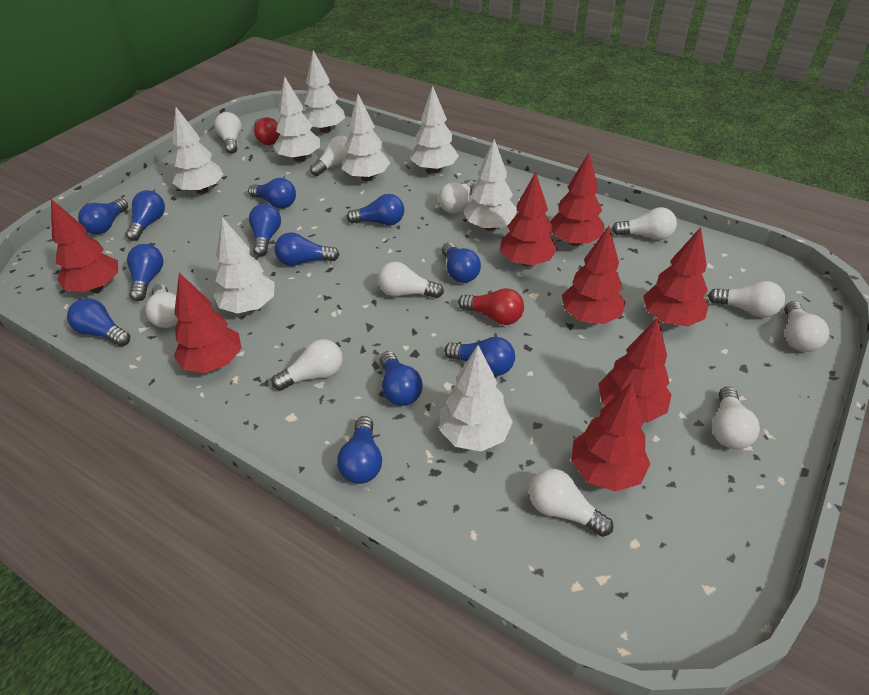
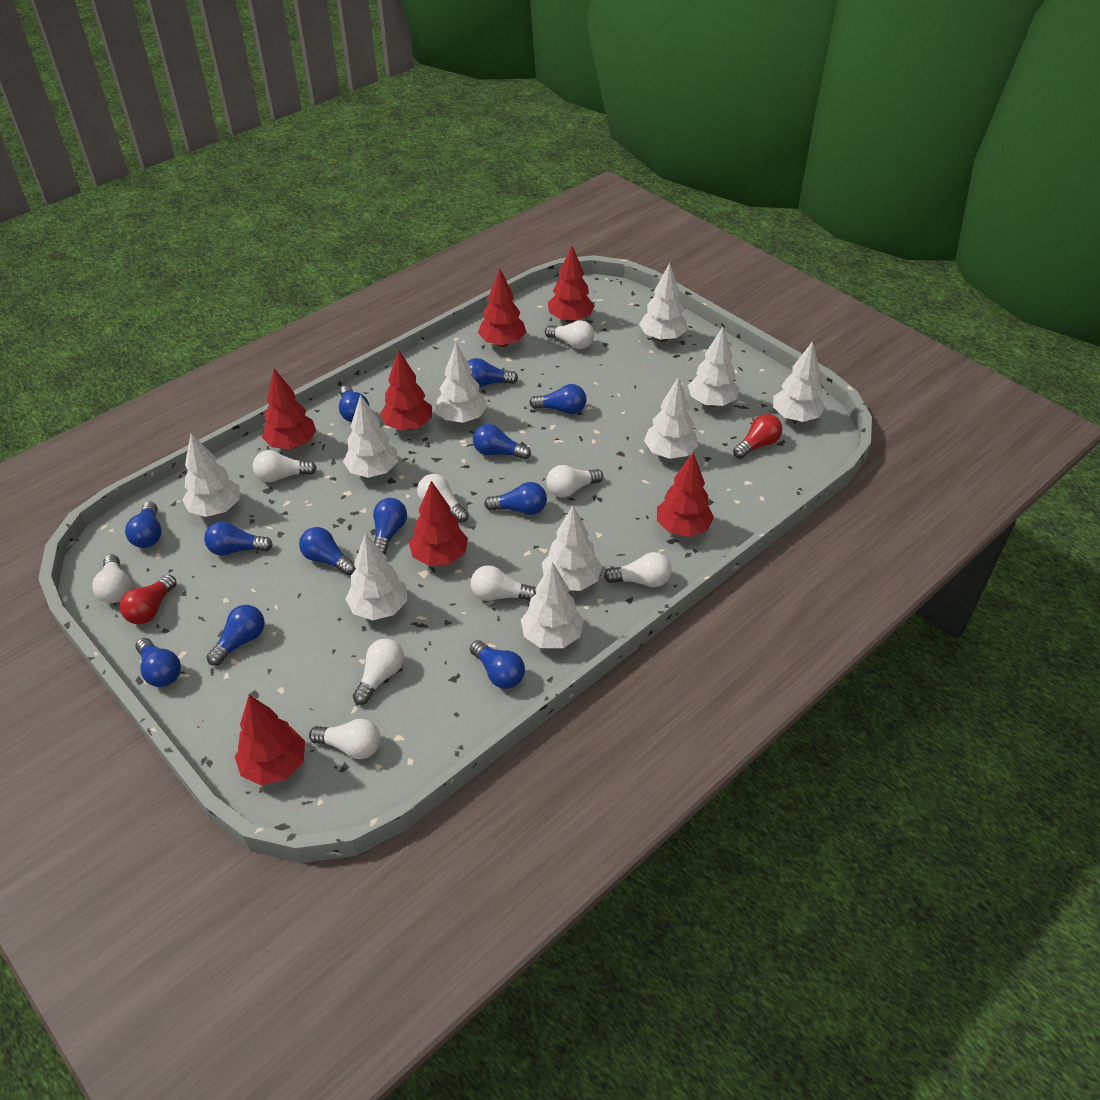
red tree: [51,199,118,292] [174,273,241,373] [500,172,557,266] [550,153,604,246] [562,226,625,324] [571,382,650,492] [599,317,672,423] [643,227,708,326] = 8 -> [235,695,305,785] [262,368,316,449] [380,350,432,431] [409,481,468,566] [478,268,526,347] [548,245,595,323] [657,452,714,537] = 7
white light bulb: [145,284,179,328] [214,112,242,154] [272,339,343,390] [310,136,348,176] [378,262,444,298] [438,180,475,213] [529,469,613,537] [612,207,677,240] [708,281,785,318] [712,387,760,449] [784,301,829,352] = 11 -> [92,554,131,603] [253,450,317,482] [309,719,381,759] [353,638,404,705] [417,474,469,523] [470,565,536,601] [545,320,594,349] [546,465,603,498] [604,552,672,587] = 9
white tree: [172,107,224,194] [213,217,275,314] [273,76,320,162] [304,50,345,133] [341,94,390,181] [411,86,459,173] [439,345,513,451] [463,139,517,231] = 8 -> [182,433,240,517] [343,395,398,478] [345,533,407,620] [435,343,487,423] [521,562,584,648] [542,506,602,591] [639,263,687,342] [644,377,698,459] [688,327,739,407] [773,341,825,422] = 10

